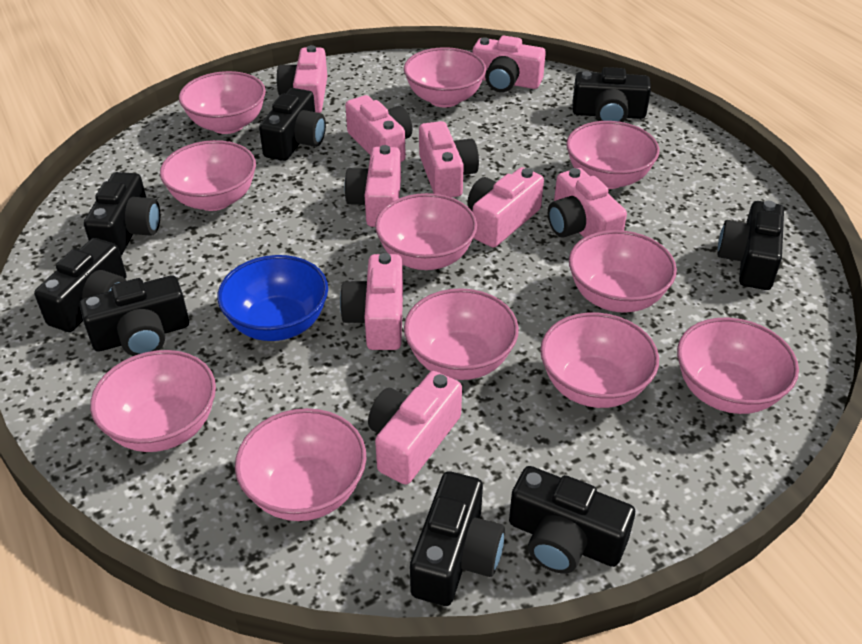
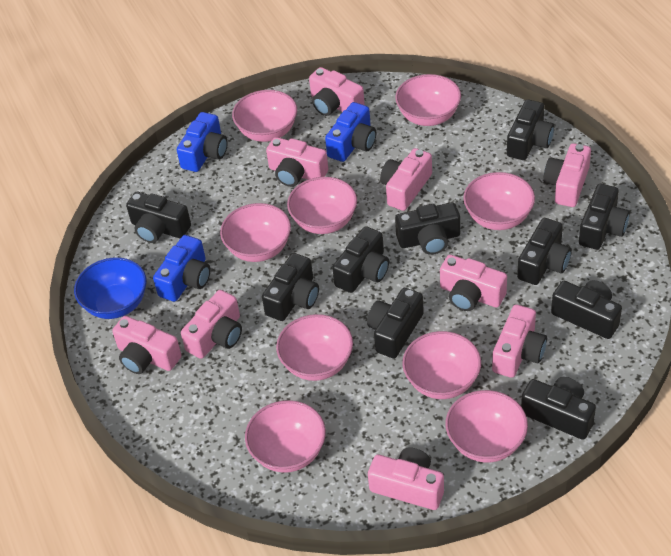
black camera: [34,238,127,332] [80,276,189,356] [84,172,160,255] [259,88,326,161] [410,471,505,606] [509,466,635,574] [573,67,651,122] [718,201,784,290] = 8 -> [126,192,191,243] [262,253,319,321] [332,226,389,293] [367,288,424,358] [395,202,460,255] [507,99,554,160] [517,218,572,285] [521,377,596,439] [551,280,622,339] [579,184,630,250] = 10
blue camera: none = 0 -> [153,235,210,302] [177,112,228,172] [325,102,376,162] = 3
pink bowl: [90,350,216,452] [160,140,256,211] [179,71,266,134] [235,408,366,521] [375,193,477,270] [404,47,486,108] [404,288,519,380] [540,313,659,408] [566,121,659,189] [569,230,677,313] [677,318,799,414] = 11 -> [220,203,291,262] [232,90,297,142] [245,400,326,473] [276,314,353,381] [287,177,357,234] [395,74,461,126] [402,331,481,399] [445,390,528,463] [463,172,535,230] = 9

